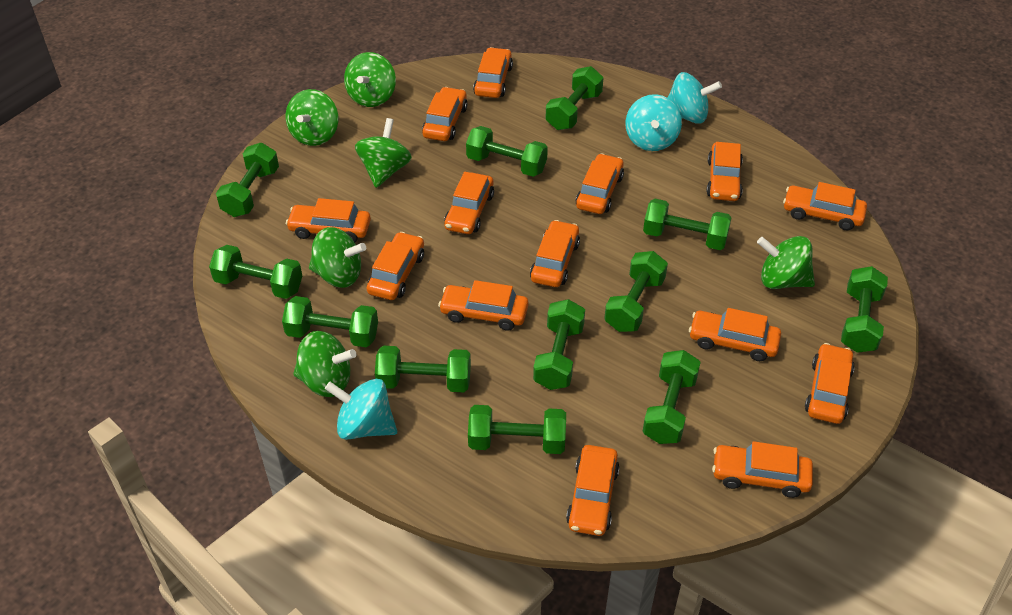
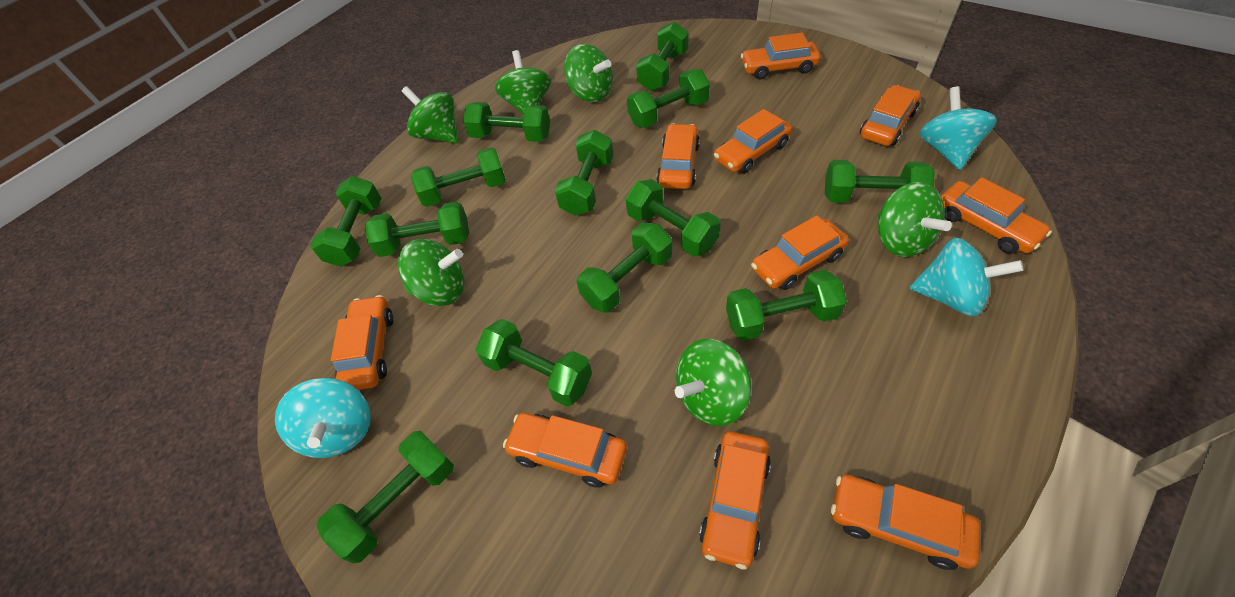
green dumbbell: [209,245,302,299] [216,143,279,217] [282,296,378,347] [375,346,471,392] [466,126,548,177] [468,405,566,454] [533,299,585,390] [545,66,603,130] [604,251,668,332] [643,199,732,250] [643,350,701,444] [841,266,888,353] = 12 -> [310,176,381,267] [317,431,454,563] [365,201,469,257] [411,147,506,207] [463,102,550,142] [476,319,592,406] [555,130,613,216] [577,222,672,313] [626,179,721,257] [627,69,710,128] [636,22,689,91] [726,270,847,341] [825,160,935,203] = 13
orange car: [286,198,371,242] [367,232,424,300] [422,87,467,141] [438,280,528,331] [444,172,494,234] [473,47,513,98] [530,220,580,287] [566,445,620,536] [576,153,624,214] [689,308,781,361] [706,142,743,201] [712,441,813,498] [783,182,867,230] [805,343,855,424] = 14 -> [331,295,393,390] [503,413,627,487] [657,123,700,189] [699,431,771,570] [714,109,792,173] [741,33,821,79] [751,215,849,290] [831,475,980,570] [860,85,921,146] [941,177,1052,254] = 10

